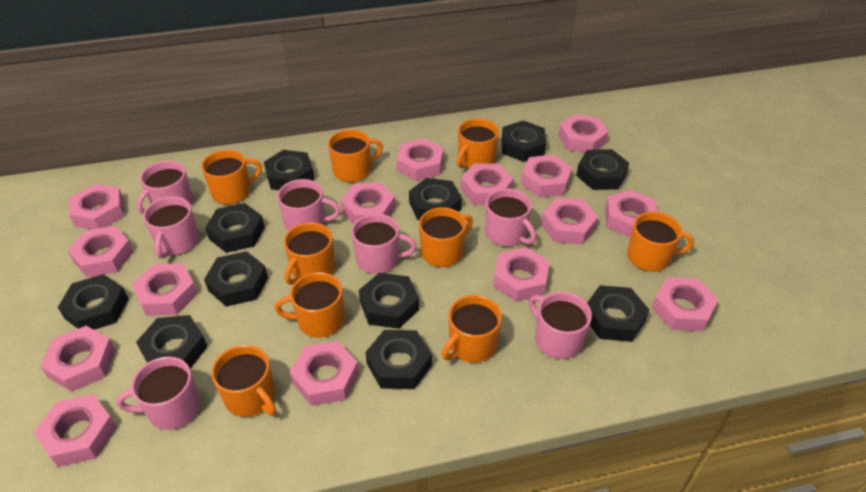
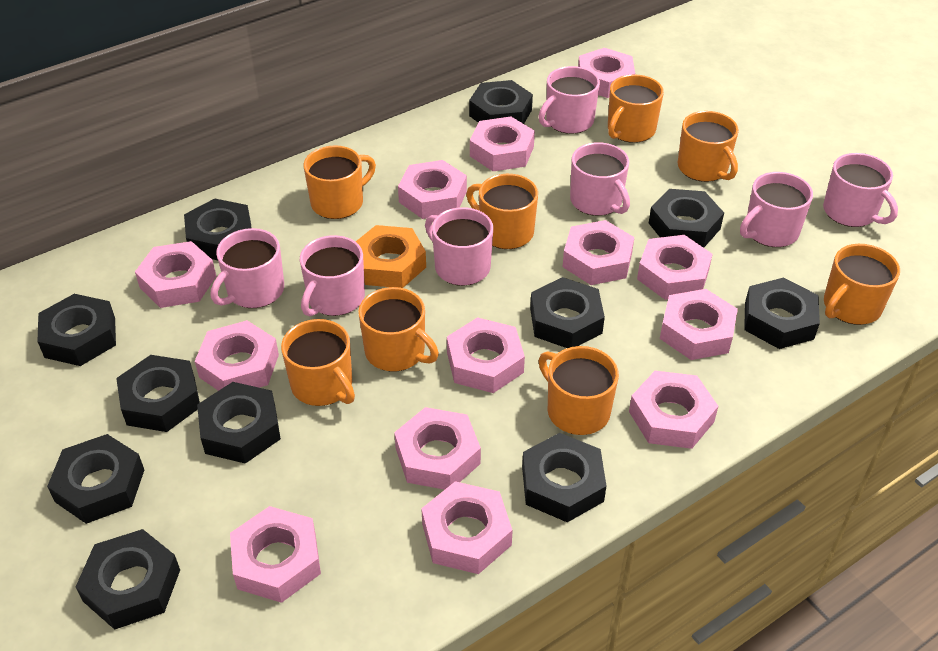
orange mug: [201,150,262,205] [211,345,276,417] [275,272,345,338] [284,222,335,285] [328,129,383,182] [419,207,473,267] [442,295,502,363] [457,118,499,169] [627,212,694,272] = 9 -> [281,319,355,406] [304,146,376,219] [358,287,439,372] [466,174,538,249] [538,346,619,435] [608,74,664,143] [678,111,739,182] [824,244,900,325] = 8
orange nut: none = 0 -> [356,225,426,288] = 1
pink nut: [34,394,117,467] [40,326,116,392] [68,226,134,278] [69,184,124,230] [132,263,198,316] [290,341,359,406] [341,182,395,224] [396,138,444,181] [461,164,514,205] [493,247,550,302] [521,155,572,198] [541,197,598,244] [558,114,609,153] [605,190,657,237] [652,277,719,331] = 15 -> [135,241,216,308] [195,320,279,391] [230,506,321,603] [394,407,481,490] [398,160,467,219] [421,481,513,574] [447,317,525,393] [470,117,535,171] [563,220,634,285] [578,48,635,98] [629,371,718,449] [637,235,713,300] [660,289,738,360] = 13

